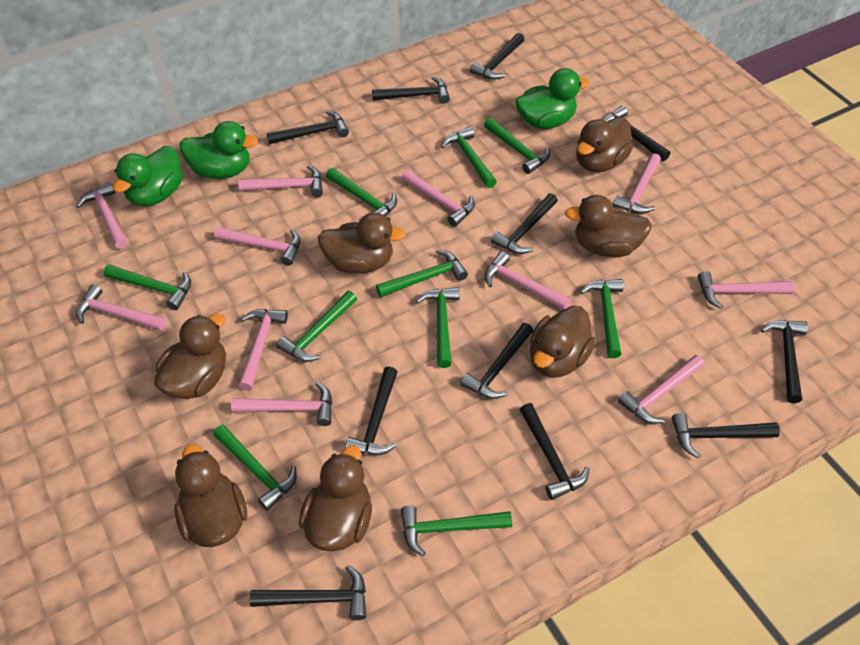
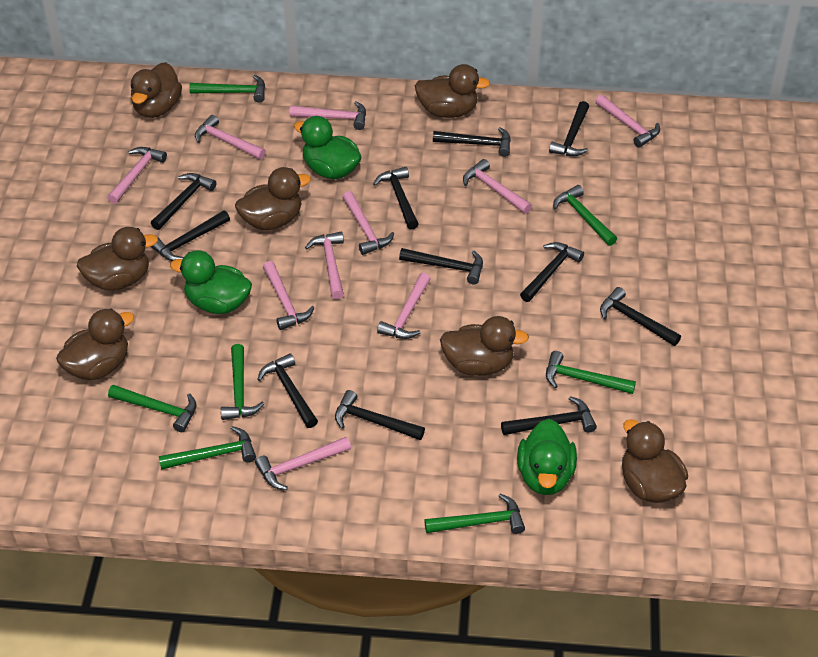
green hammer: [103,264,191,310] [213,425,297,511] [276,291,357,362] [326,168,397,216] [376,250,468,297] [401,505,512,556] [416,287,460,368] [441,127,497,188] [484,118,550,174] [580,279,624,358] = 10 -> [108,385,197,432] [159,426,256,470] [189,75,265,103] [221,344,264,420] [424,494,525,534] [546,351,636,394] [553,185,617,246] = 7
pink hammer: [76,284,166,331] [77,182,128,249] [214,227,301,266] [231,382,332,426] [238,165,323,197] [238,309,288,391] [401,170,475,227] [484,251,571,310] [613,153,661,214] [618,355,704,424] [698,271,794,309] = 11 -> [107,147,167,204] [195,115,266,160] [255,437,351,490] [263,261,315,330] [289,101,366,130] [305,231,344,299] [342,191,394,255] [377,272,431,339] [463,159,532,214] [595,95,660,147] = 10

